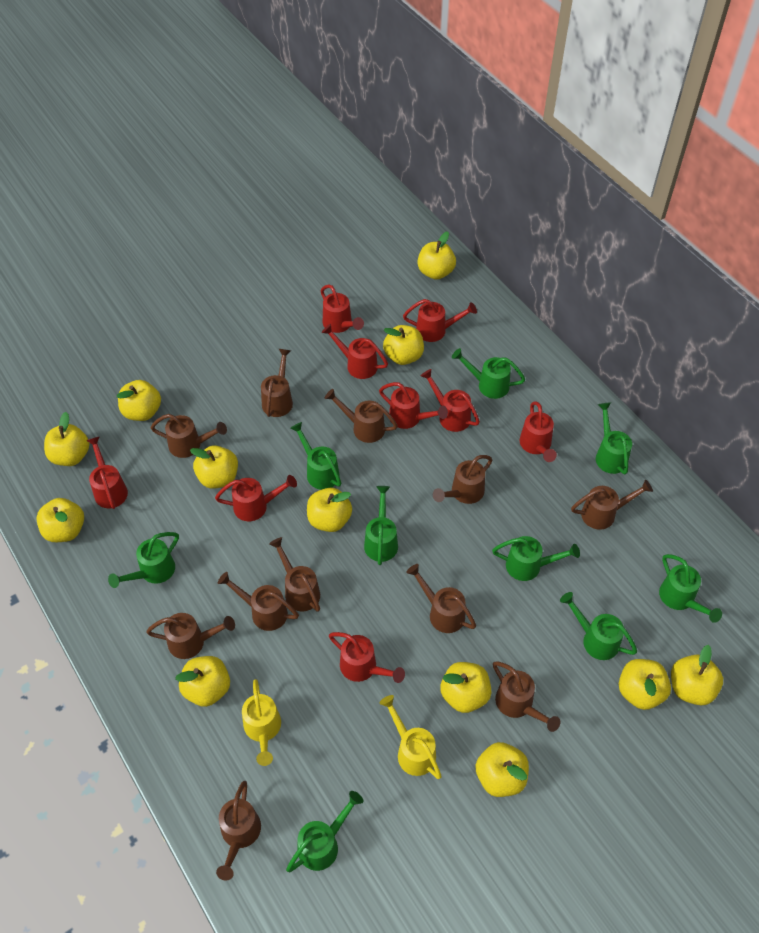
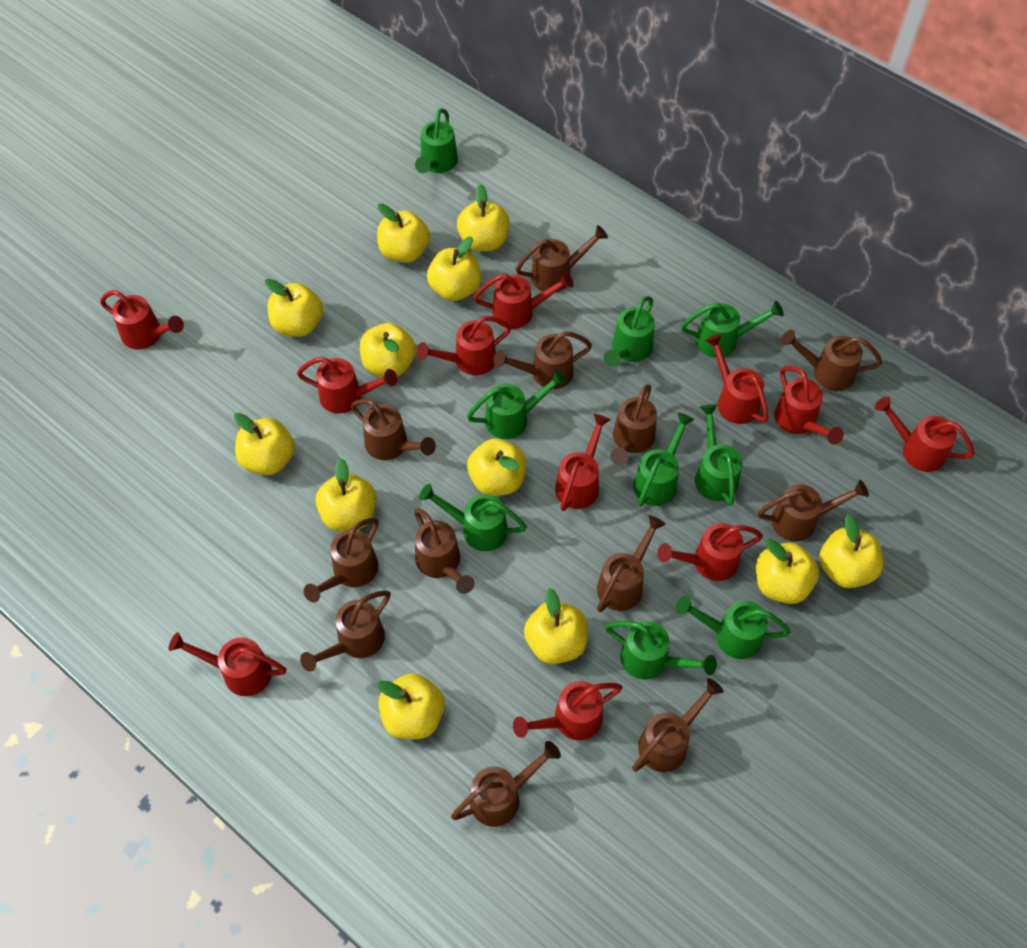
brown watering can: [146,613,235,659] [151,414,227,458] [216,781,261,881] [218,572,299,631] [261,349,293,417] [269,537,320,612] [325,389,398,443] [406,564,476,633] [433,455,492,504] [493,661,560,732] [571,480,653,530] = 11 -> [300,590,391,672] [304,518,379,602] [351,399,436,460] [414,508,474,594] [451,741,561,827] [493,331,592,389] [515,225,608,292] [597,515,666,612] [610,384,657,465] [632,678,724,772] [758,480,869,542] [781,330,882,391] = 12
red watering can: [86,436,128,509] [215,475,297,521] [321,285,364,333] [322,324,388,379] [329,632,405,683] [379,382,448,429] [403,299,477,342] [421,369,480,432] [520,402,557,462] = 9 -> [100,290,184,350] [168,632,286,696] [297,357,397,414] [416,316,511,375] [473,272,574,329] [513,681,622,741] [555,414,610,511] [657,523,763,581] [705,334,769,424] [774,366,844,445] [875,397,975,472] = 11
yellow watering can: [242,679,281,766] [380,695,442,779] = 2 -> none = 0

